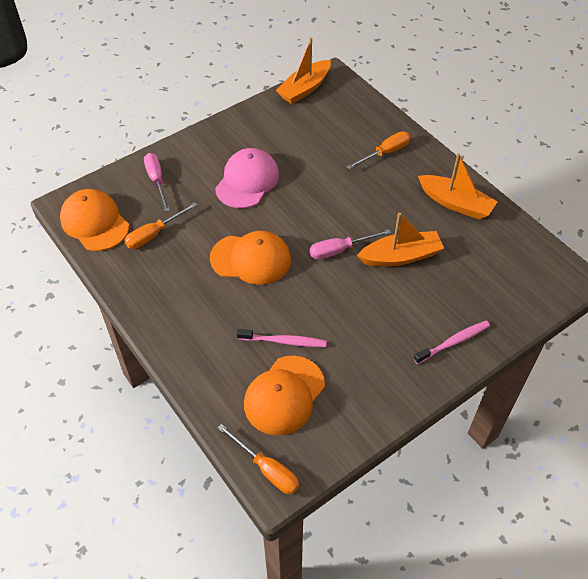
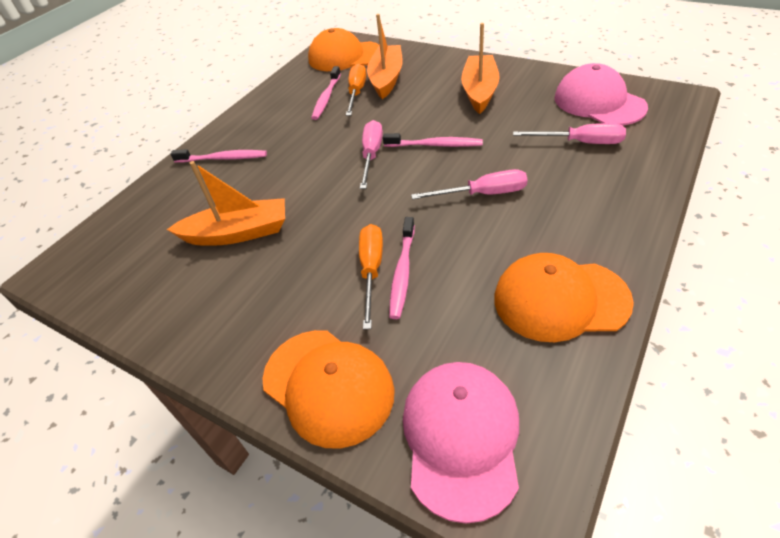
orange screwdriver: [124,202,197,249] [218,424,299,494] [347,131,411,169] = 3 -> [346,63,366,116] [359,224,383,330] = 2
pink cap: [215,148,279,208] = 1 -> [403,362,519,524] [555,63,648,125] = 2
pink screwdriver: [144,153,170,212] [310,229,391,260] = 2 -> [360,120,383,189] [411,169,528,200] [513,123,626,144] = 3
pink toothbrush: [237,329,327,347] [413,321,490,364] = 2 -> [171,149,267,163] [311,66,341,120] [383,133,483,147] [389,217,415,319] = 4

